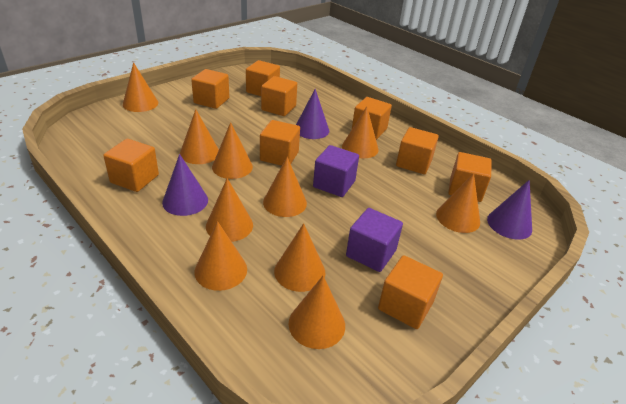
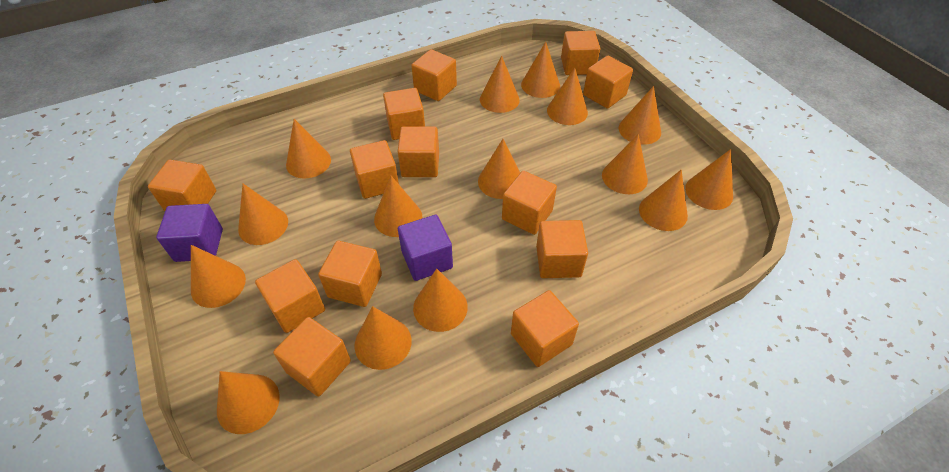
orange cone: [123,62,158,112] [180,109,219,164] [194,221,247,291] [206,178,253,242] [212,122,253,179] [263,157,307,217] [274,223,325,292] [289,276,345,349] [342,106,379,158] [436,173,480,233] = 10 -> [191,245,246,308] [217,371,280,434] [238,183,288,245] [286,119,331,178] [354,306,412,370] [374,176,422,237] [413,269,468,332] [478,139,520,199] [480,56,520,113] [521,42,560,98] [547,68,588,125] [602,134,648,194] [619,86,661,145] [639,170,688,231] [685,149,733,210] = 15
orange cube: [103,139,159,192] [191,69,229,109] [246,60,280,96] [260,120,300,166] [261,76,297,116] [352,97,392,140] [378,255,443,329] [396,127,439,174] [448,152,492,202] = 9 -> [148,160,216,211] [255,259,325,333] [273,317,351,397] [318,241,382,307] [350,140,399,199] [383,88,425,140] [398,126,439,177] [411,49,457,101] [502,171,557,235] [511,290,579,367] [536,220,588,278] [561,31,600,75] [583,56,633,109] = 13
purple cone: [162,154,208,216] [296,89,329,139] [487,180,532,240] = 3 -> none = 0

